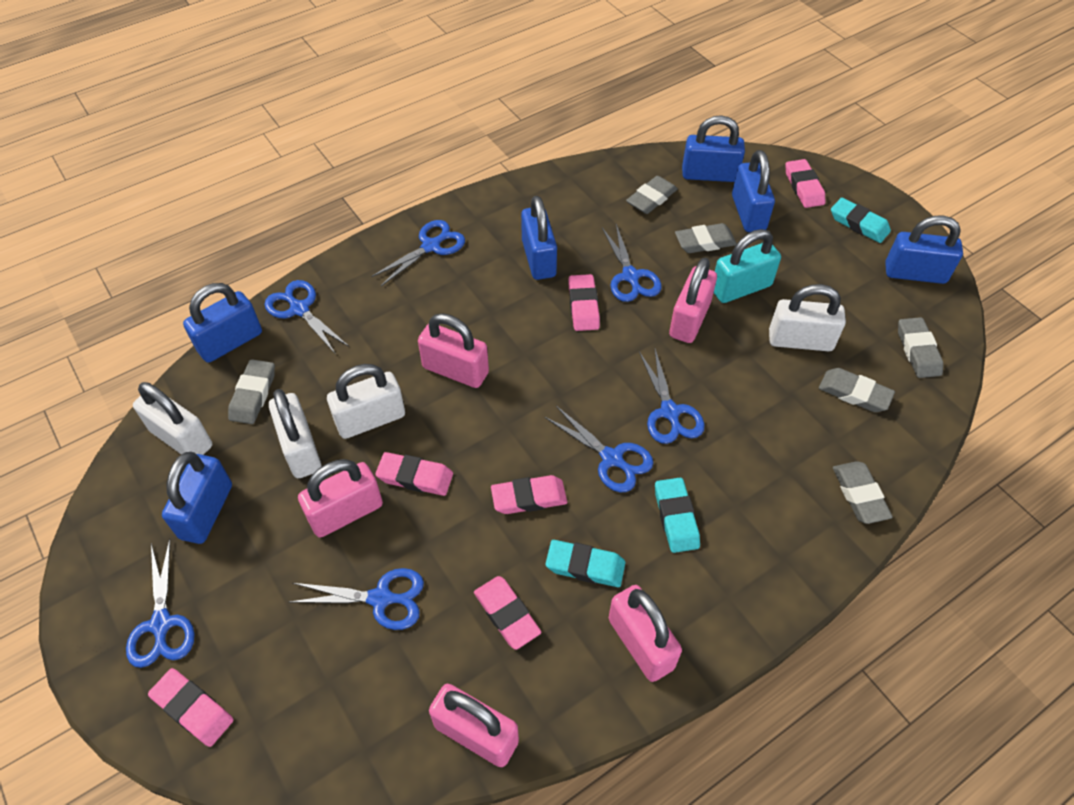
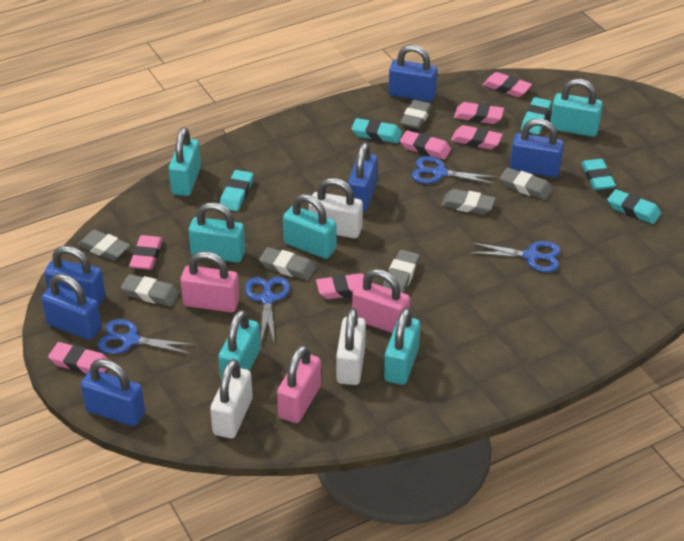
blue scissors: [126,539,195,668] [264,280,348,353] [290,568,424,630] [371,220,465,286] [545,406,653,492] [602,224,662,302] [639,349,705,444] = 7 -> [98,319,196,354] [245,277,290,344] [412,156,498,184] [469,241,561,272] = 4
grey eraser: [228,359,275,424] [626,176,678,214] [675,223,737,253] [819,368,895,412] [833,461,893,524] [898,317,943,378] = 6 -> [77,230,130,261] [121,274,179,306] [259,247,316,280] [383,250,420,293] [400,100,432,129] [441,189,496,215] [500,167,552,200] = 7
pink eraser: [148,668,234,747] [375,452,453,496] [474,576,541,650] [491,475,567,514] [568,274,600,331] [785,159,825,208] = 6 -> [48,342,109,374] [129,235,163,270] [316,273,364,299] [400,130,451,160] [451,125,503,150] [454,102,504,124] [483,72,532,97] = 7
pink padlock: [298,459,383,538] [418,313,489,388] [429,684,519,767] [609,585,682,682] [669,258,717,343] = 5 -> [181,251,240,313] [277,345,321,423] [352,269,410,333] = 3
turquoise eraser: [545,540,625,587] [655,477,700,553] [831,198,891,243] = 3 -> [220,170,253,211] [351,118,402,143] [521,97,551,135] [581,159,616,190] [607,189,661,224] = 5
turquoise padlock: [714,229,781,303] = 1 -> [169,127,201,196] [189,202,245,263] [218,310,261,380] [283,194,337,259] [384,308,420,385] [550,79,603,137] = 6
white padlock: [133,382,212,455] [269,389,321,478] [327,364,405,439] [769,284,846,351] = 4 -> [210,359,253,438] [309,178,363,238] [336,308,366,385] = 3

